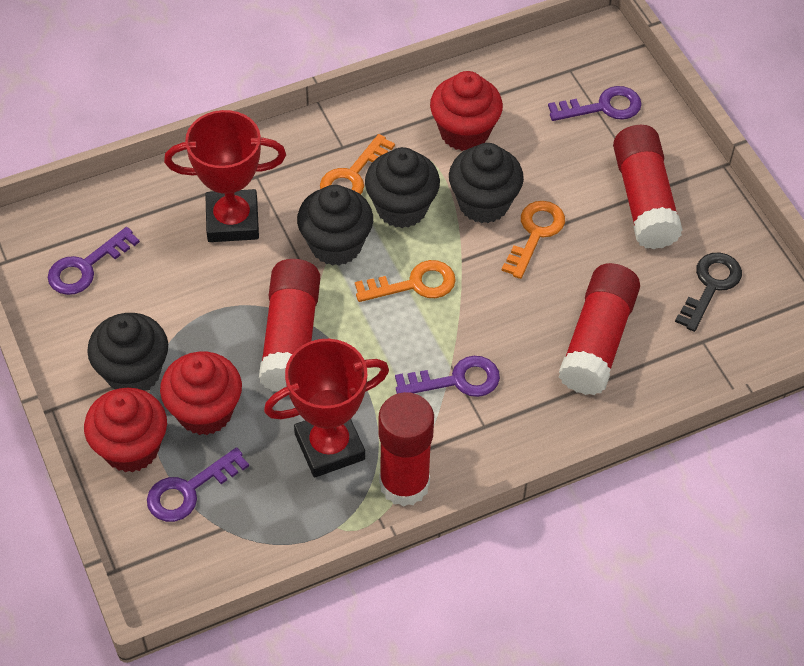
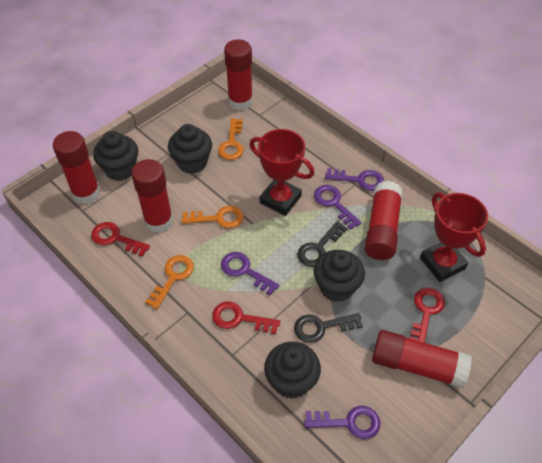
black key: [675,252,742,332] = 1 -> [294,313,363,343] [297,221,347,267] = 2
red cupcake: [84,388,167,473] [160,352,242,435] [430,71,503,151] = 3 -> none = 0
red glue stick: [259,259,320,392] [379,392,434,507] [559,263,640,395] [613,125,683,249] = 4 -> [53,131,100,204] [131,159,173,233] [224,39,253,110] [365,181,403,260] [372,330,472,388] = 5
red key: none = 0 -> [91,222,150,257] [212,301,280,334] [409,288,445,343] = 3

